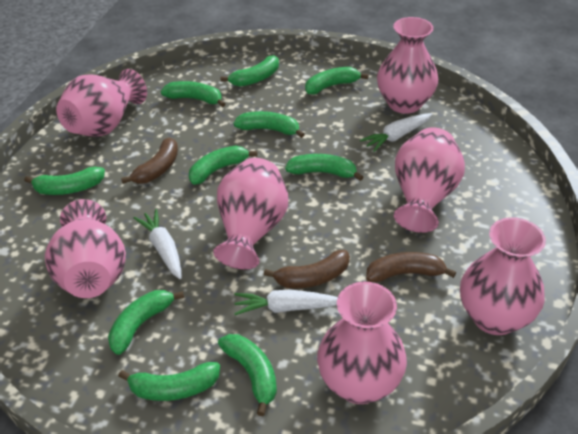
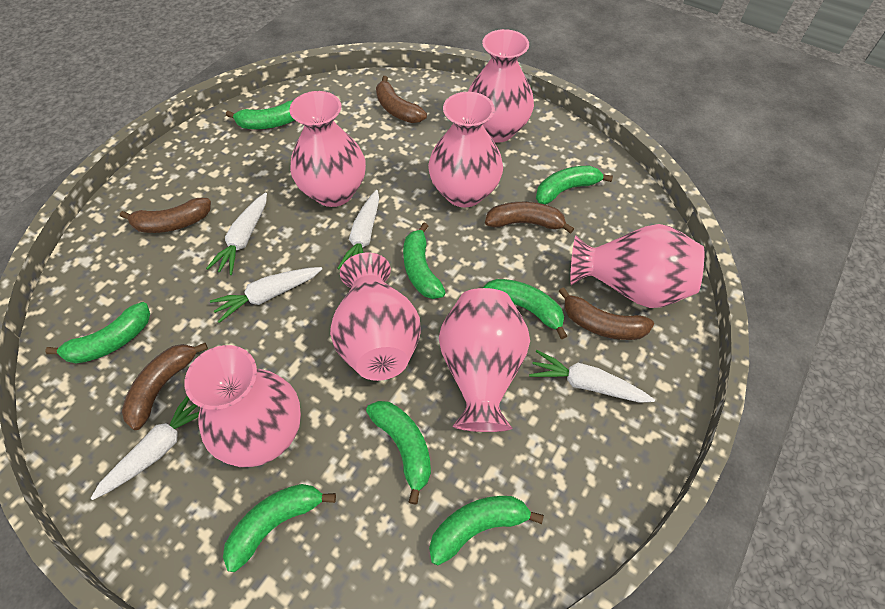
brown banana: [121,138,178,184] [264,250,350,289] [366,252,456,283] = 3 -> [120,198,211,233] [122,343,208,430] [376,76,427,123] [485,202,574,234] [559,287,654,340] = 5
green banana: [24,167,105,195] [108,290,184,355] [118,362,220,401] [161,81,225,107] [189,146,257,185] [218,334,277,416] [220,55,279,87] [233,111,305,138] [285,154,363,181] [305,67,369,95] = 10 -> [45,302,150,364] [223,484,336,572] [226,100,294,129] [366,401,431,505] [403,223,446,299] [429,496,544,566] [483,279,567,339] [536,166,613,205] = 8
white carrot: [133,209,182,280] [234,289,338,315] [360,113,433,152] = 3 -> [91,396,200,500] [206,192,267,275] [210,267,322,323] [337,190,379,269] [529,350,655,403] = 5

